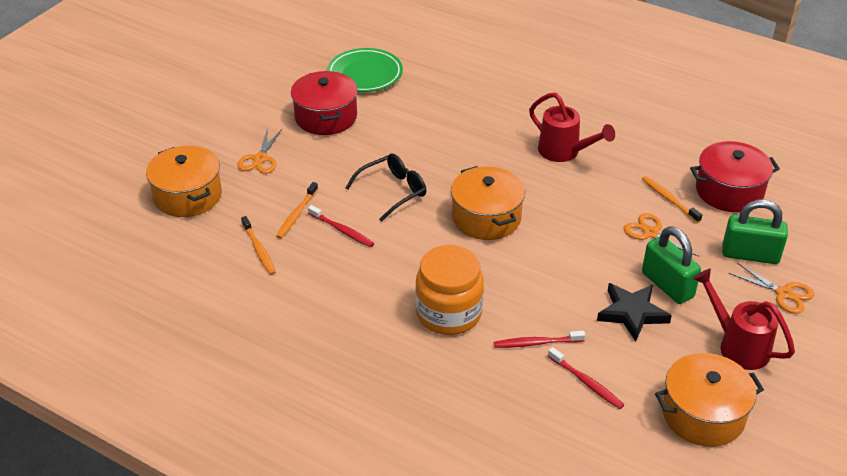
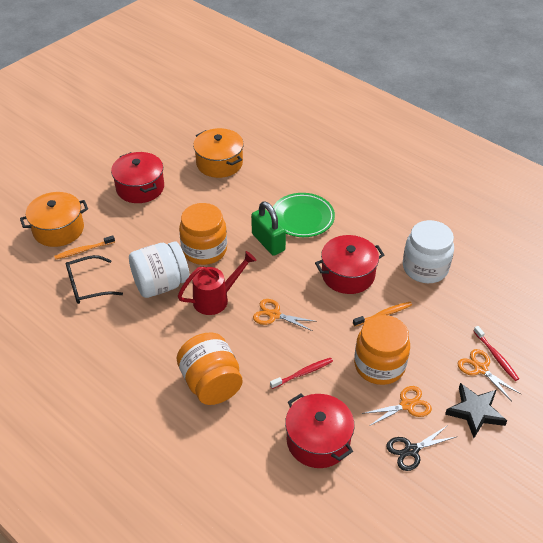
black scissors: none = 0 -> [386,425,456,471] = 1
green padlock: [642,226,701,304] [722,200,788,264] = 2 -> [251,201,286,256] = 1
orange jar: [415,245,484,335] = 1 -> [177,333,243,405] [179,203,227,265] [354,315,410,385] = 3
orange pot: [146,146,222,217] [451,166,525,240] [655,353,764,447] = 3 -> [20,192,88,247] [193,128,244,178] = 2
orange toothbrush: [241,216,276,275] [276,182,318,239] [642,176,702,223] = 3 -> [54,235,115,260] [353,302,412,326] = 2
red pot: [291,71,358,135] [690,141,780,212] = 2 -> [111,152,164,203] [285,394,354,468] [315,235,384,294] = 3
red toothbrush: [308,205,374,247] [494,331,585,348] [548,347,624,409] = 3 -> [270,358,333,389] [473,326,519,381] = 2
red watering can: [529,92,615,162] [693,269,795,370] = 2 -> [178,251,257,315] = 1
white jar: none = 0 -> [129,241,190,298] [403,220,454,283] = 2

